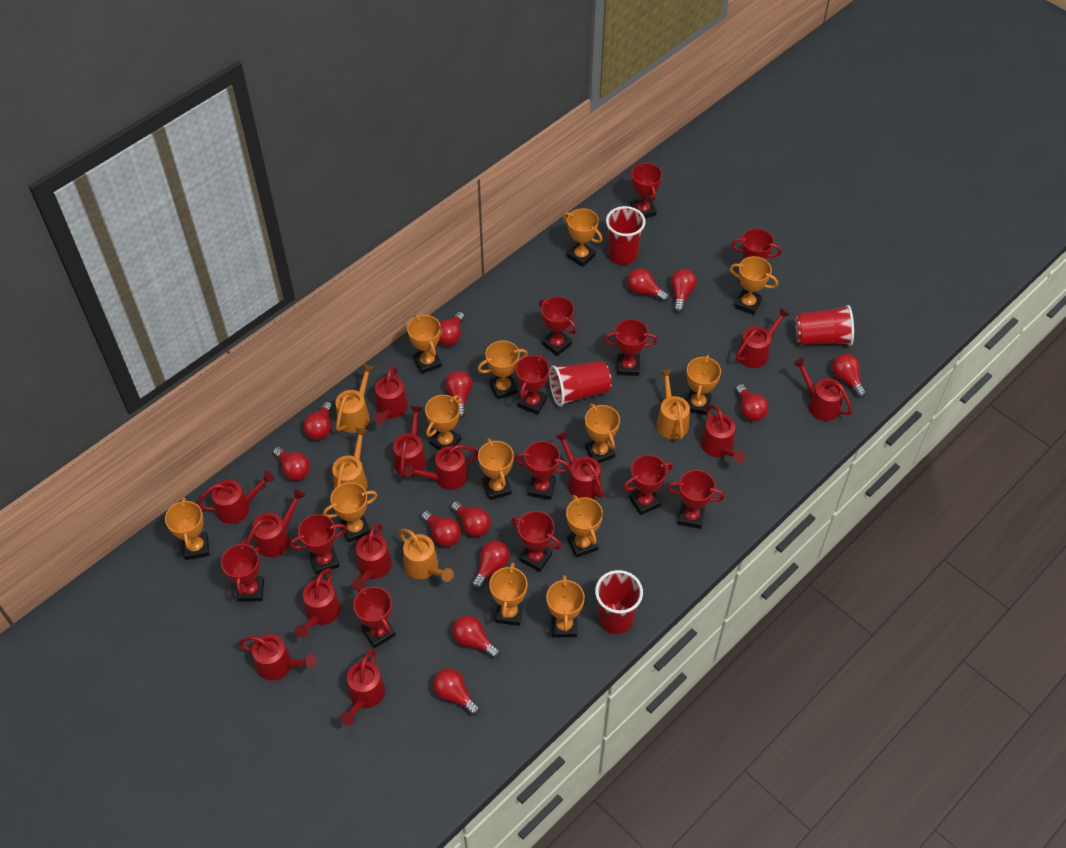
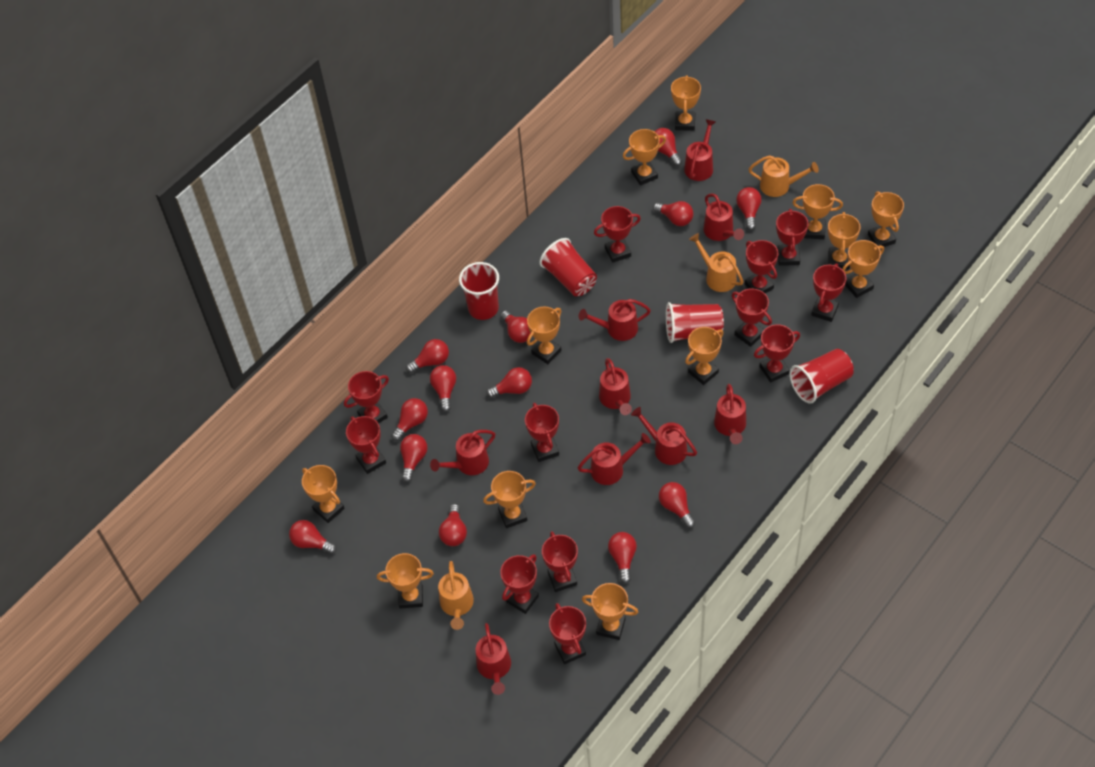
orange trophy: [165,497,209,560] [323,482,377,542] [407,314,442,374] [425,395,461,450] [477,340,528,400] [478,438,514,500] [489,562,527,626] [546,575,585,638] [563,208,602,267] [566,495,603,558] [585,404,620,463] [686,355,721,415] [729,256,778,315] = 13 -> [302,465,345,523] [377,553,434,609] [483,471,536,528] [527,307,561,364] [582,583,638,640] [623,129,666,185] [671,75,701,131] [685,327,724,385] [792,184,843,239] [828,212,860,269] [842,240,884,298] [868,191,904,247] = 12
orange watering can: [332,428,368,490] [335,364,374,433] [398,529,454,582] [656,369,690,439] = 4 -> [438,561,474,630] [689,233,744,292] [749,155,819,197] = 3
red watering can: [197,471,274,524] [239,634,317,681] [247,489,306,557] [295,568,341,638] [340,649,385,725] [352,523,392,591] [374,366,408,424] [393,406,427,478] [404,445,479,490] [555,432,604,499] [701,405,745,463] [736,308,790,368] [793,358,853,421] = 13 -> [430,430,495,475] [476,623,511,695] [578,433,651,485] [579,299,651,341] [599,358,632,415] [631,407,697,465] [684,119,716,181] [704,194,744,241] [714,384,746,444] = 9

